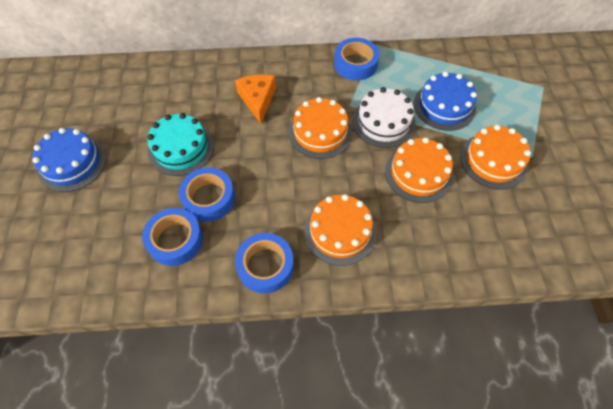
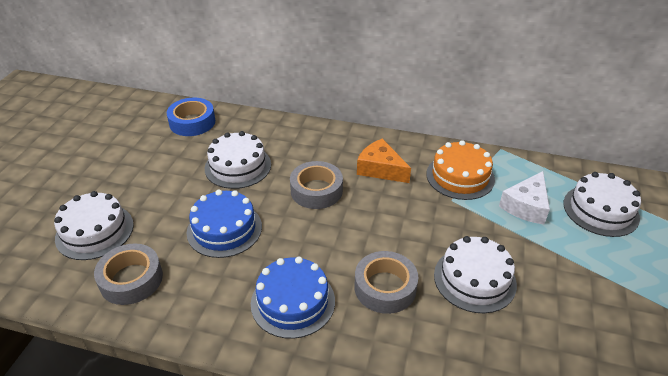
blue tape: [142,208,203,266] [179,167,235,222] [235,233,294,293] [334,38,380,80] = 4 -> [167,97,215,136] = 1
grey tape: none = 0 -> [94,243,163,305] [290,161,343,209] [355,251,418,314] = 3
orange cake: [289,97,352,159] [304,194,376,266] [385,137,453,203] [460,125,531,189] = 4 -> [426,140,495,200] = 1
turquoise cake: [148,113,214,176] = 1 -> none = 0
white cake: [352,87,415,148] = 1 -> [54,191,134,260] [205,131,271,189] [434,236,517,313] [563,172,641,237] = 4
white cheese: none = 0 -> [499,171,550,224] = 1

